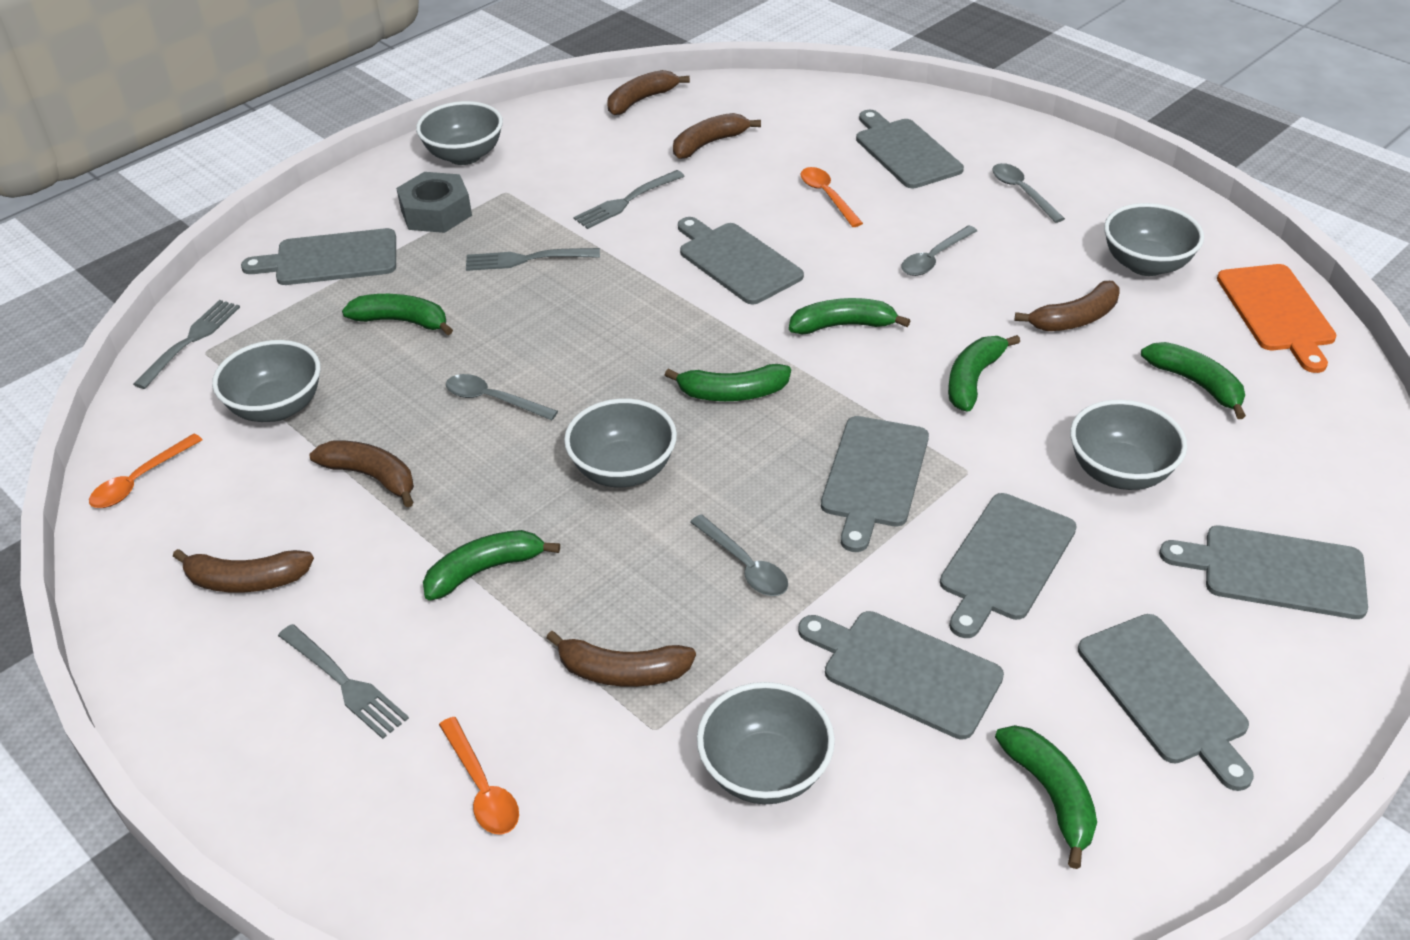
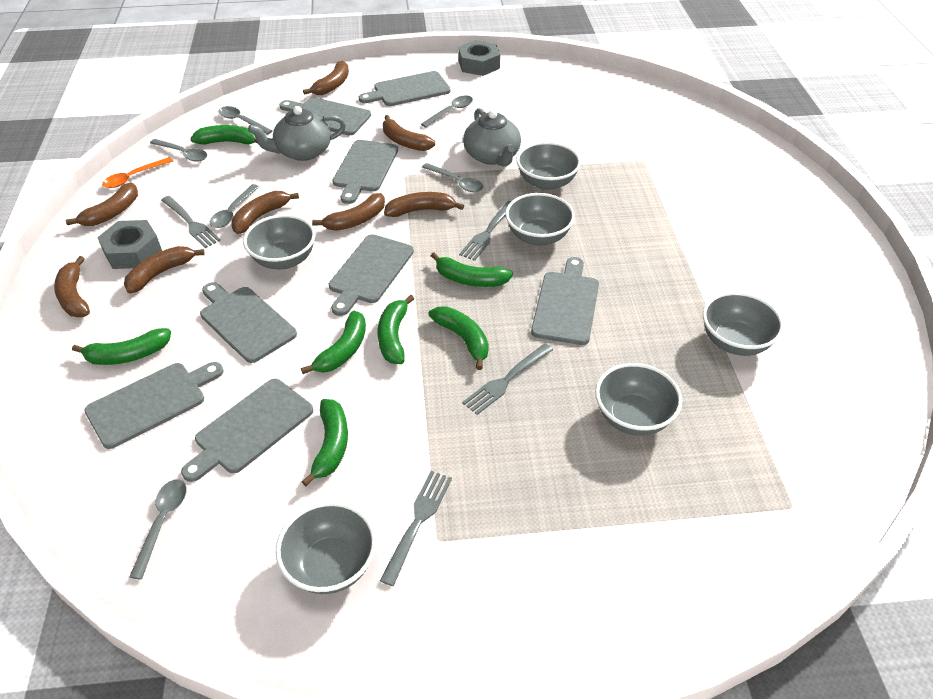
brown banana: [173,549,314,593] [310,440,414,507] [546,631,696,687] [607,70,690,115] [673,113,761,159] [1015,281,1119,331] = 6 -> [54,256,90,317] [66,183,138,226] [124,246,205,294] [231,191,299,234] [303,61,349,95] [312,193,385,231] [383,115,435,151] [384,192,464,217] = 8
grey nut: [396,172,472,233] = 1 -> [97,220,162,269] [458,40,500,76] = 2
grey spoon: [446,374,558,420] [690,514,788,596] [901,225,977,276] [992,163,1065,223] = 4 -> [129,479,187,579] [150,139,207,162] [210,184,259,228] [218,106,272,135] [421,95,473,128] [422,163,483,192] = 6
grey teapot: none = 0 -> [248,106,346,161] [463,108,521,166] = 2
orange cutting board: [1217,264,1337,373] = 1 -> none = 0
orange spoon: [89,433,203,508] [439,717,519,835] [800,167,863,227] = 3 -> [102,157,173,188] = 1

